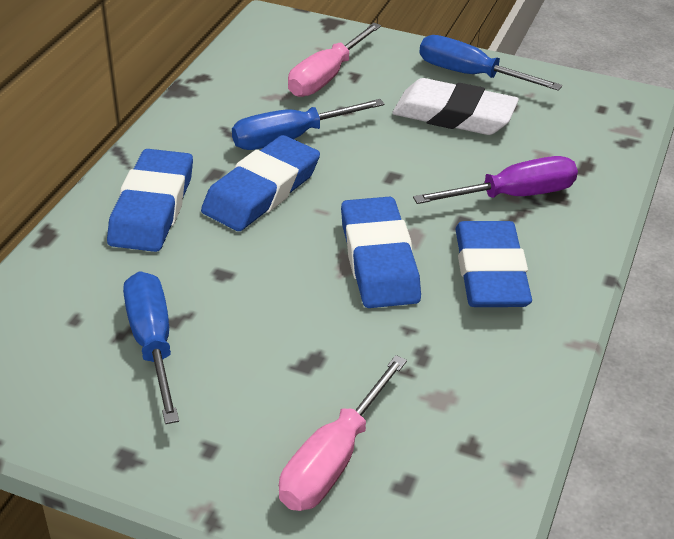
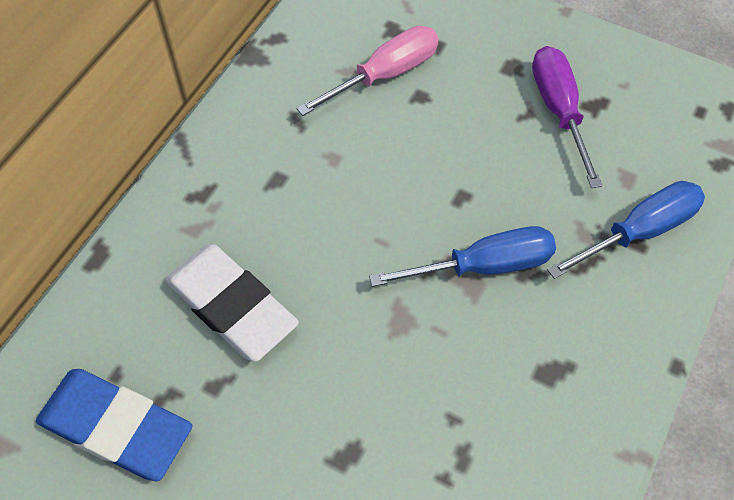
blue eraser: [107,149,193,252] [201,135,320,231] [341,197,421,308] [455,221,532,307] = 4 -> [36,369,192,481] = 1
blue screwdriver: [123,271,179,424] [232,99,385,150] [420,35,562,91] = 3 -> [369,226,556,287] [547,181,705,279] = 2
pink screwdriver: [279,355,407,511] [288,23,381,97] = 2 -> [297,26,439,116] = 1

